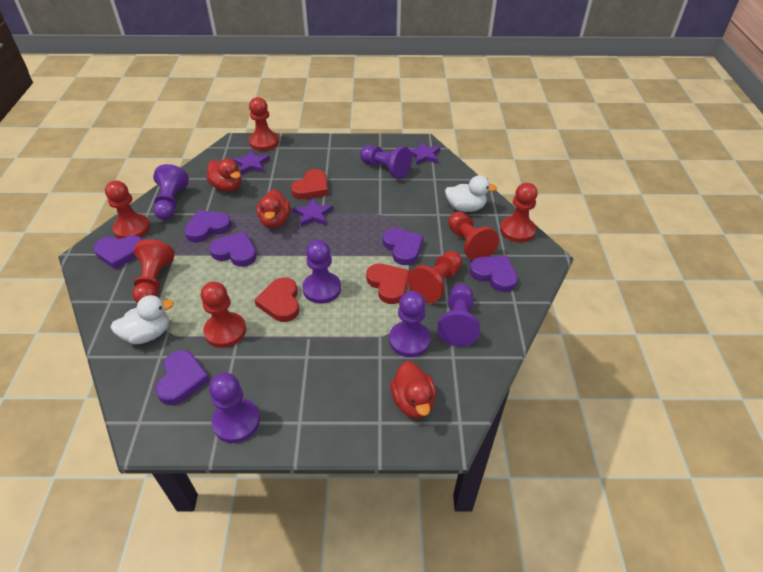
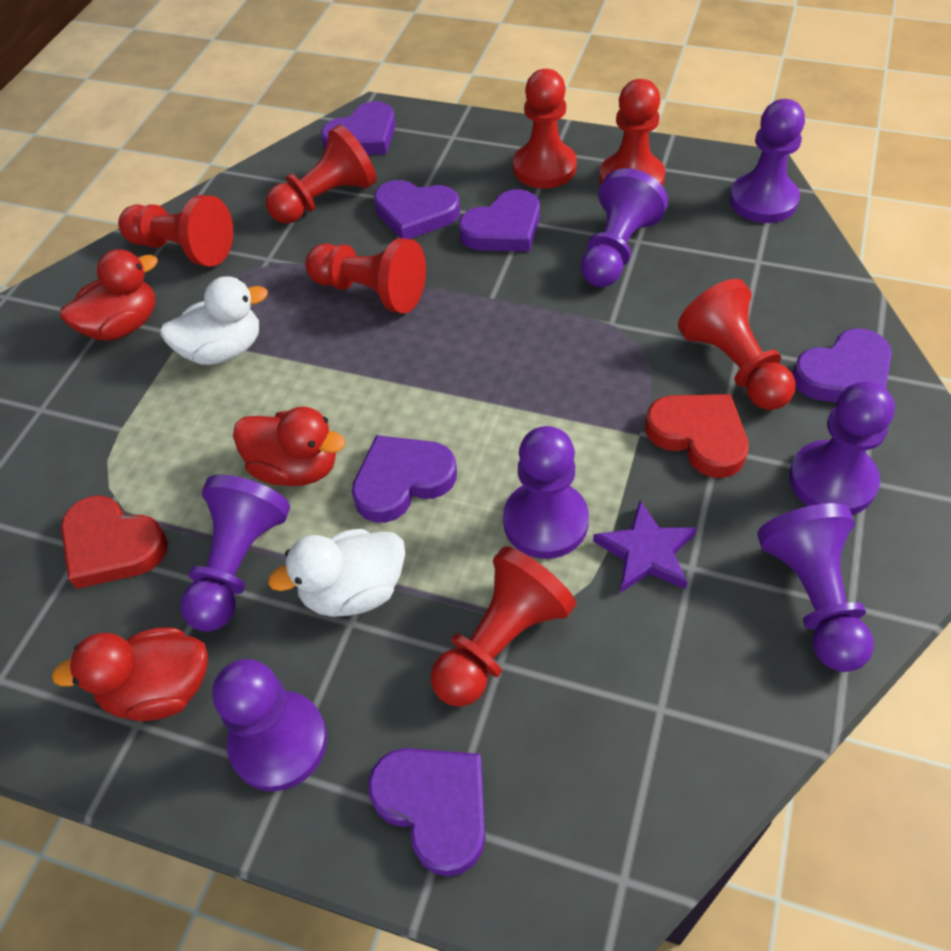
purple pawn: [153,164,189,220] [209,373,260,443] [302,240,341,304] [360,145,412,179] [389,291,431,357] [437,284,480,347] = 6 -> [180,475,290,632] [212,659,327,792] [503,426,589,559] [581,168,668,287] [729,99,805,223] [757,503,874,672] [789,381,895,515] = 7
purple star: [233,150,270,175] [293,198,333,227] [410,142,440,165] = 3 -> [593,501,697,593] = 1
red heart: [255,277,299,322] [291,169,328,199] [366,264,410,304] = 3 -> [61,495,168,589] [645,394,749,478] = 2

